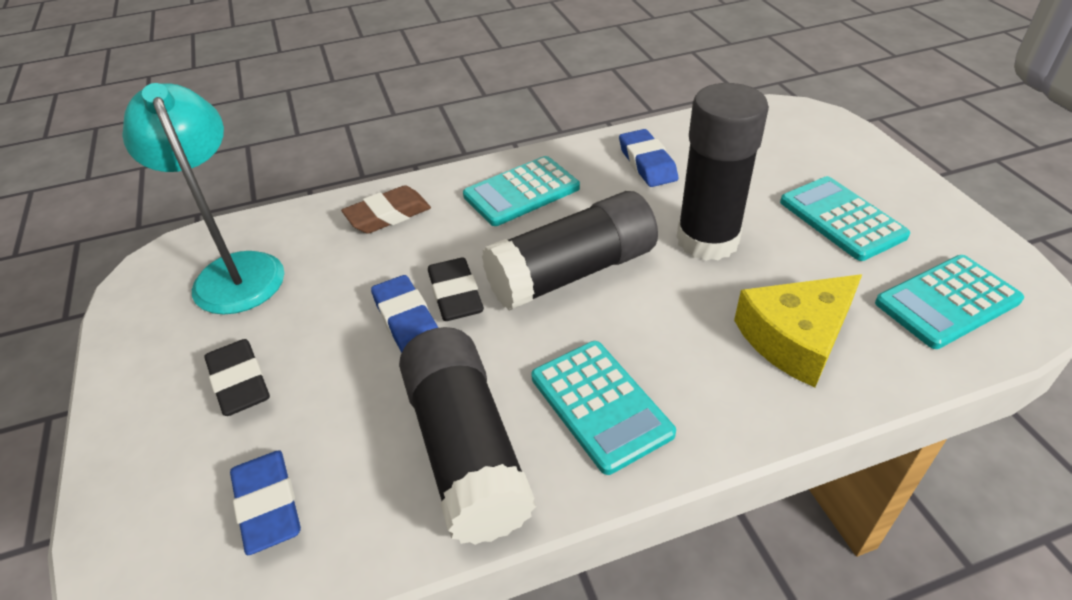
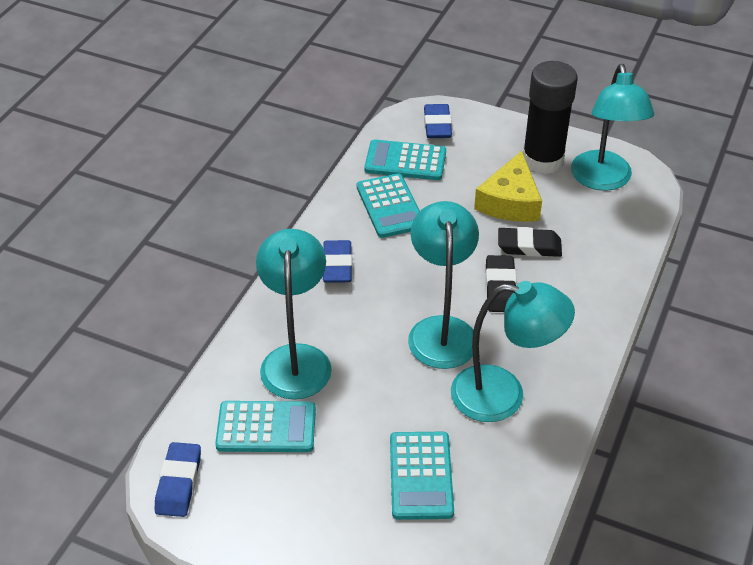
black glue stick: [399,327,536,545] [482,191,658,310] [677,83,769,261] = 3 -> [523,61,578,174] = 1
brown eraser: [341,185,431,234] = 1 -> none = 0
turquoise lamp: [122,83,284,314] = 1 -> [256,229,332,399] [408,201,479,369] [451,281,575,422] [571,64,654,191] = 4

